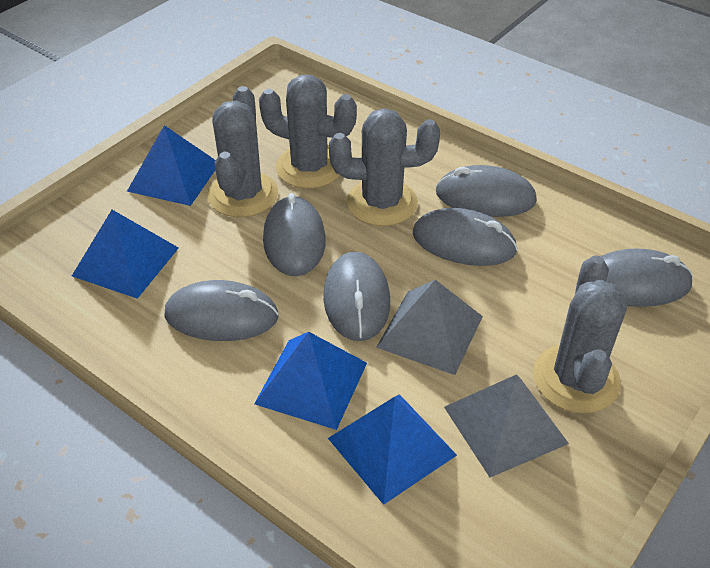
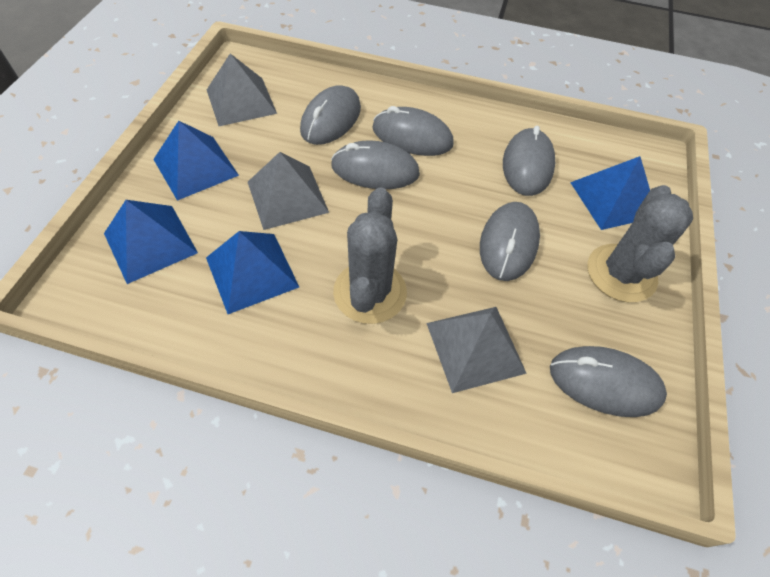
grey cactus: [207,86,278,217] [259,75,357,189] [329,108,440,226] [533,255,627,413] = 4 -> [333,187,407,324] [588,185,693,302] = 2
grey pyramid: [376,280,483,375] [444,374,569,478] = 2 -> [207,54,277,126] [248,152,329,230] [426,307,527,393] = 3

